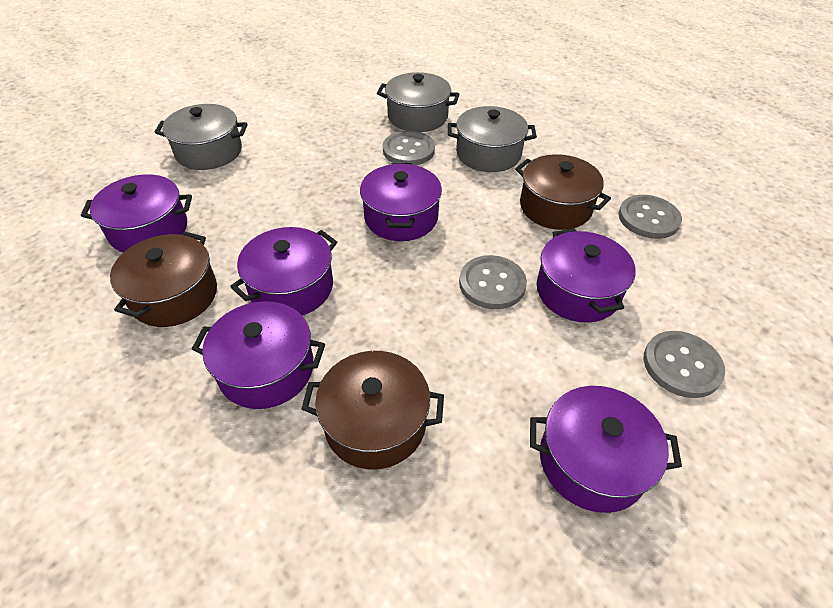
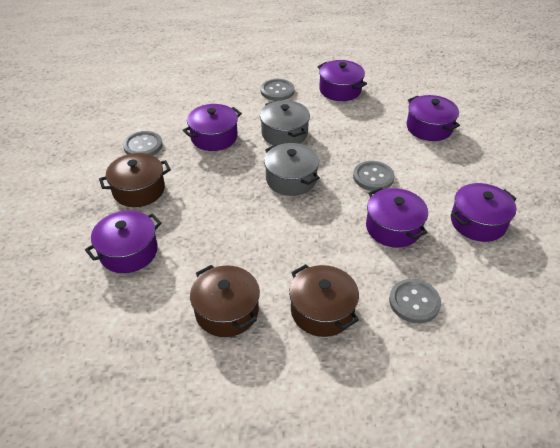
grey pot: [154,104,248,170] [377,72,460,132] [448,106,537,172] = 3 -> [260,100,310,145] [264,143,320,196] = 2

